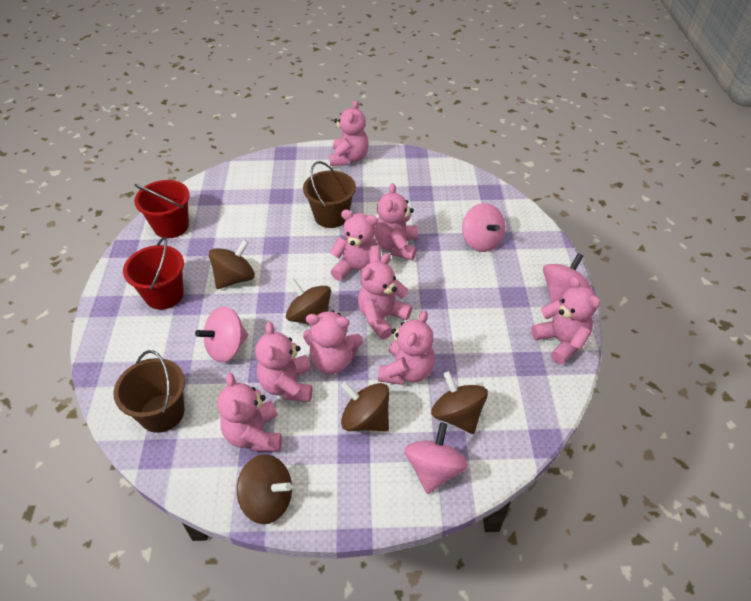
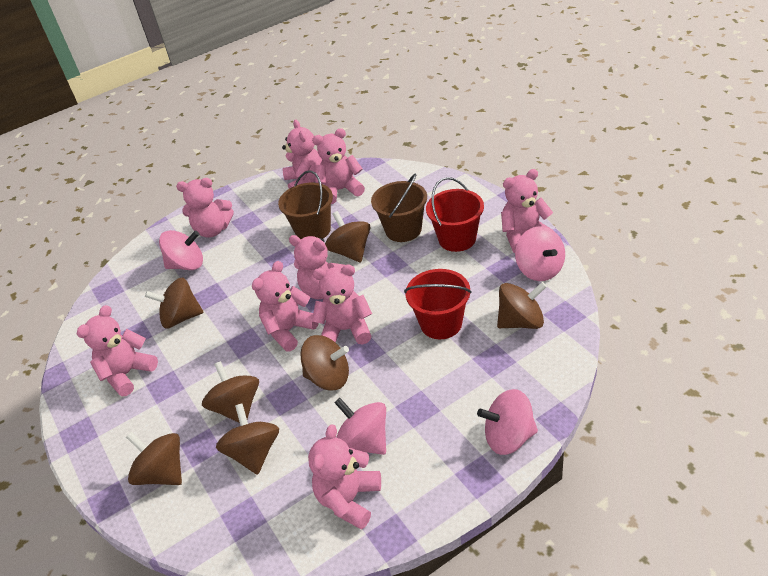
brown spinning top: [209,240,255,289] [237,454,292,524] [286,278,331,325] [341,381,389,431] [431,371,488,434] = 5 -> [126,432,182,485] [145,278,204,329] [202,361,259,423] [216,403,279,475] [300,335,349,390] [325,211,370,262] [497,282,547,329] = 7

